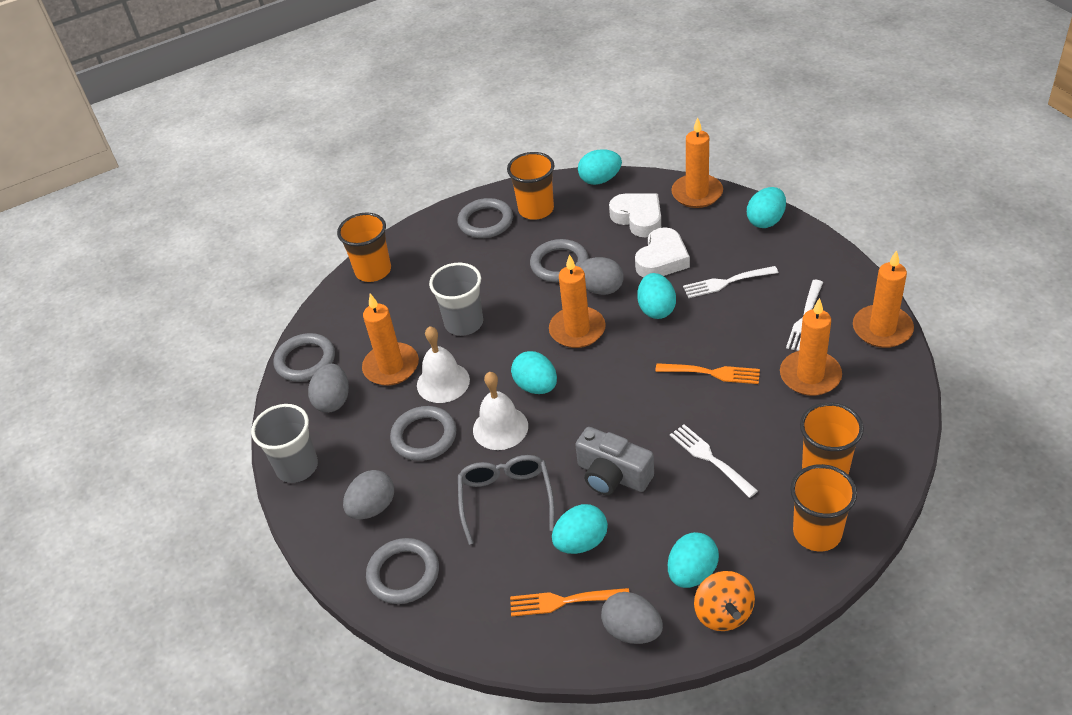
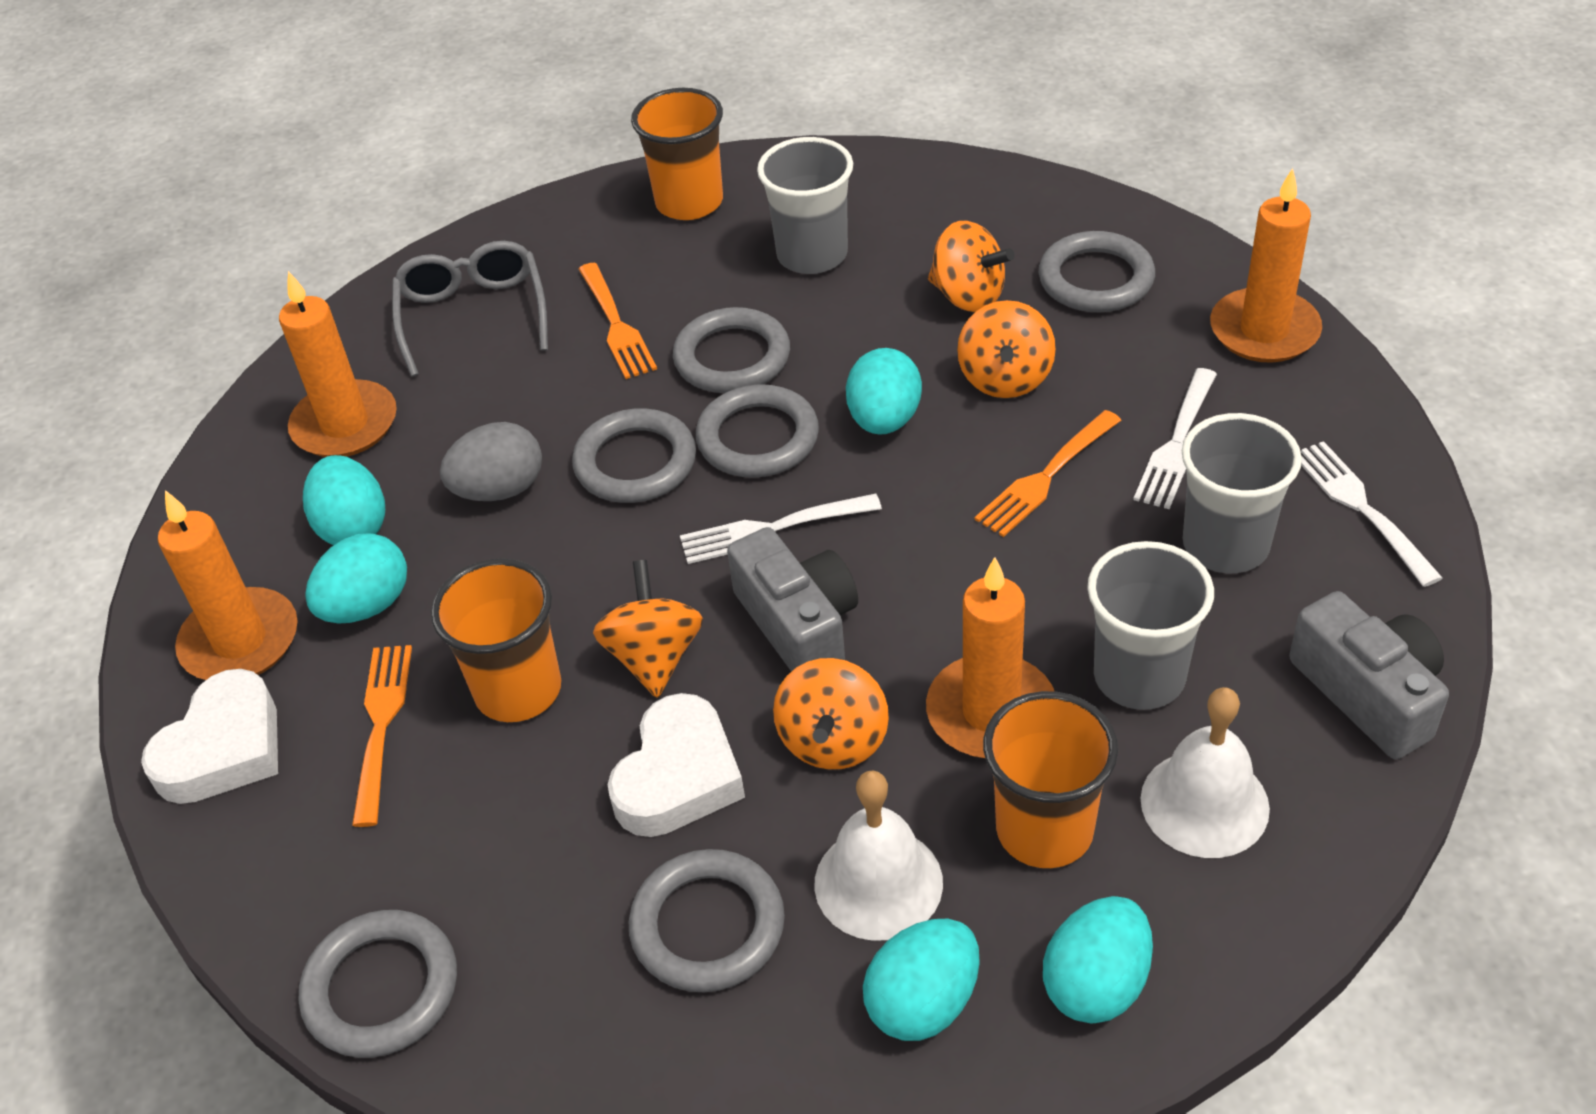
grey camera: [575,427,654,495] = 1 -> [727,527,858,672] [1289,591,1449,759] = 2
grey cup: [251,404,318,483] [429,263,483,336] = 2 -> [757,137,853,274] [1087,541,1214,710] [1182,413,1302,573] = 3
grey egg: [308,364,349,413] [343,470,394,520] [577,257,624,295] [601,592,663,644] = 4 -> [440,422,542,501] = 1
grey ring: [274,333,335,382] [366,538,439,604] [390,406,457,461] [458,198,513,238] [530,239,589,282] = 5 -> [299,910,457,1058] [572,408,696,503] [629,849,785,992] [673,307,790,393] [696,384,819,478] [1039,231,1155,312] = 6
orange candle: [362,294,419,386] [549,254,606,348] [671,117,723,208] [780,298,842,396] [853,250,914,348] = 5 -> [158,490,298,680] [279,271,397,457] [926,557,1054,758] [1210,168,1322,363] = 4
orange cup: [337,213,391,282] [507,152,555,220] [790,464,857,551] [800,402,864,474] = 4 -> [431,559,561,722] [631,88,723,220] [983,691,1118,868] = 3
orange fork: [510,588,629,617] [655,363,760,384] = 2 -> [352,645,412,827] [578,263,657,379] [975,410,1121,537] = 3
orange spinning top: [694,571,755,631] = 1 -> [593,560,703,698] [773,658,889,770] [928,221,1015,312] [957,300,1056,398] = 4
turquoise egg: [511,351,557,394] [552,504,608,554] [578,149,622,185] [638,273,676,319] [668,532,719,588] [747,187,786,228] = 6 -> [303,455,385,545] [305,533,407,624] [846,348,922,435] [863,919,980,1041] [1043,896,1153,1024] = 5

